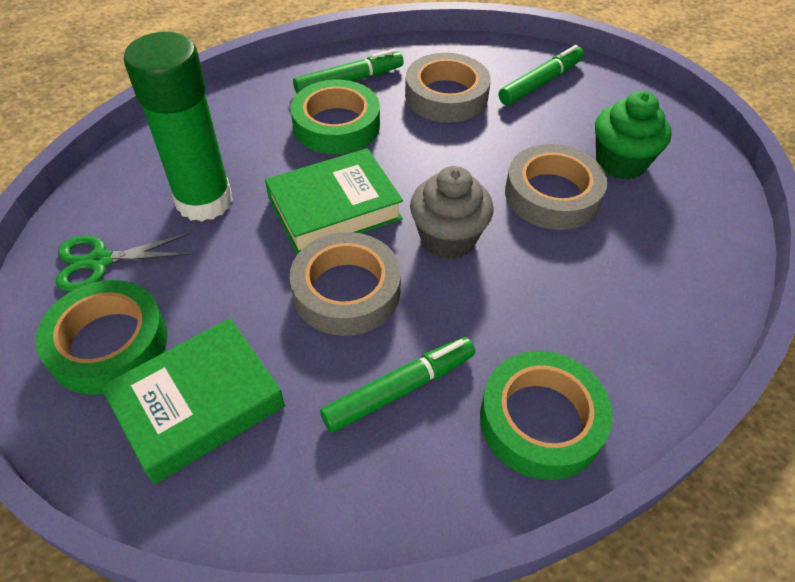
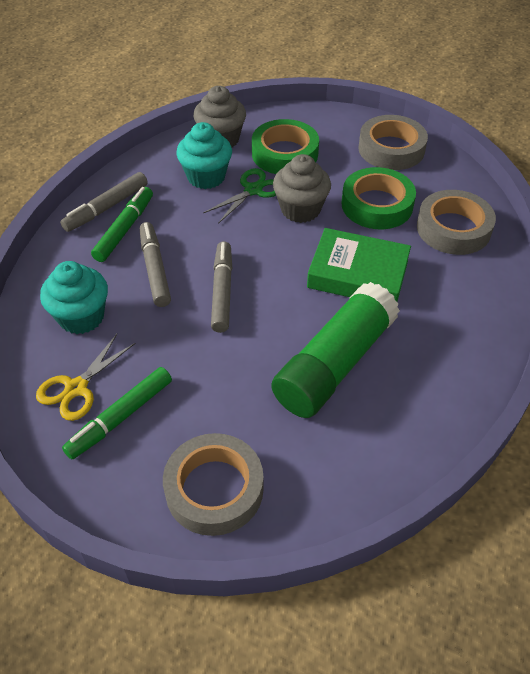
green book: [101,318,285,484] [265,148,403,254] = 2 -> [307,228,411,301] = 1
green cupcake: [595,91,672,180] = 1 -> none = 0
green marker: [293,49,404,93] [320,337,475,433] [499,45,584,105] = 3 -> [62,367,172,459] [91,187,153,262] = 2
green tape: [36,280,168,395] [290,80,380,154] [480,351,613,480] = 3 -> [252,119,319,174] [341,167,416,229] = 2
grey cupcake: [410,166,494,259] = 1 -> [193,86,246,147] [273,154,331,223] = 2
grey marker: none = 0 -> [60,172,148,232] [140,222,171,307] [211,241,232,333] = 3
turquoise cupcake: none = 0 -> [40,261,108,334] [176,122,232,189] = 2
yellow scissors: none = 0 -> [36,334,136,421] = 1

